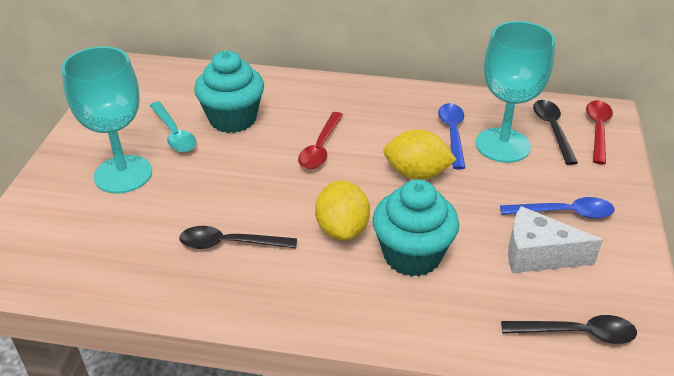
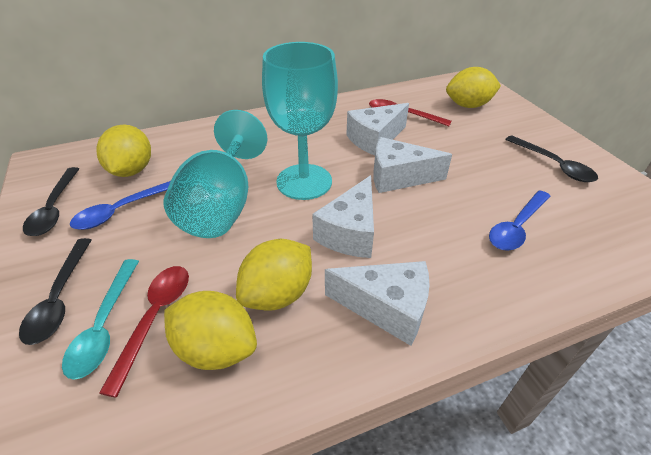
turquoise cupcake: [194,51,264,133] [372,179,459,277] = 2 -> none = 0
white cheese: [508,206,603,273] = 1 -> [312,175,374,258] [325,261,430,346] [346,103,409,156] [373,137,452,193] = 4
yellow lemon: [315,181,370,241] [384,129,457,180] = 2 -> [96,124,151,177] [164,291,257,370] [236,239,312,311] [446,67,501,108] = 4

